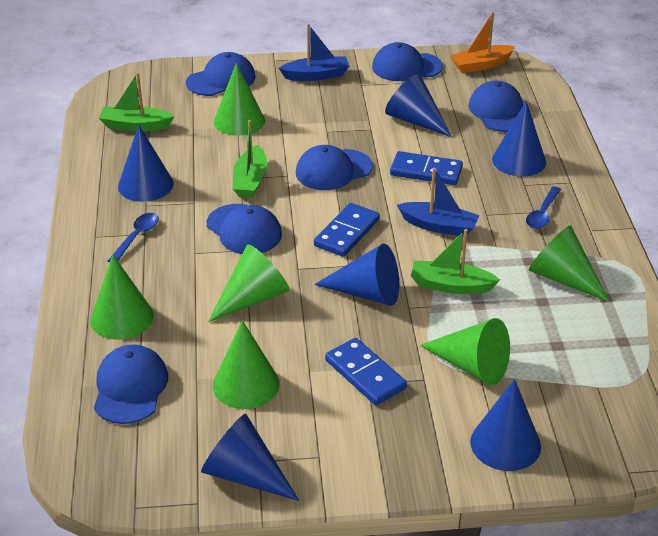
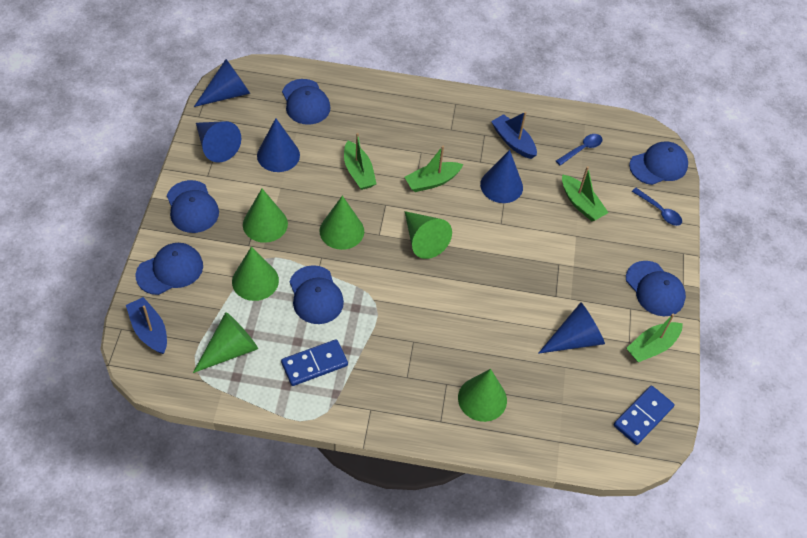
blue cone: [118,125,174,202] [201,414,299,501] [314,244,399,306] [385,74,452,137] [470,379,541,471] [492,101,546,177] = 6 -> [194,59,250,107] [196,121,241,163] [257,118,300,172] [480,150,523,203] [538,302,605,354] = 5
blue domino: [314,203,380,257] [325,338,407,405] [390,151,463,185] = 3 -> [281,339,348,386] [614,386,674,445] = 2
green boat: [99,72,174,131] [233,120,267,198] [411,229,500,294] = 3 -> [344,133,377,190] [405,146,463,192] [562,166,609,221] [626,314,683,362] = 4
orange boat: [450,12,515,73] = 1 -> none = 0

